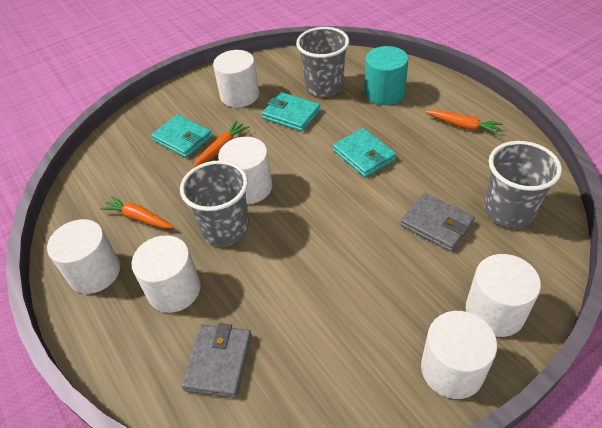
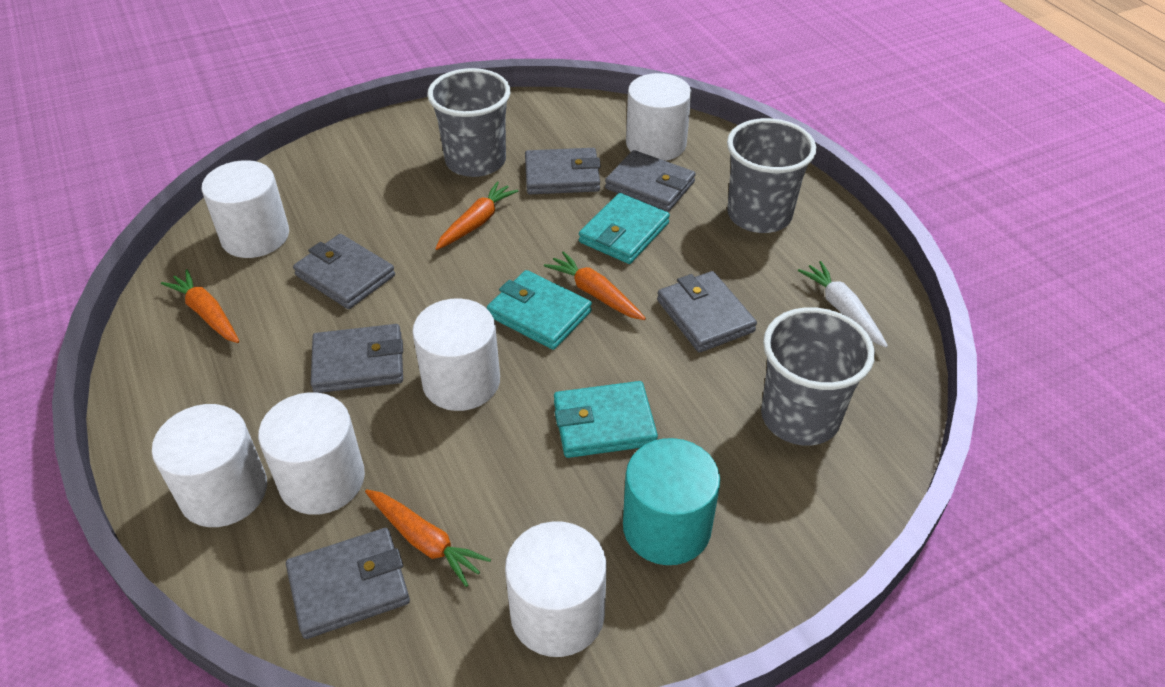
grey wallet: [181,323,252,398] [400,193,475,252] = 2 -> [286,528,410,639] [293,234,395,309] [311,324,403,393] [525,148,601,194] [605,150,696,212] [657,271,757,353] = 6
orange carrot: [100,196,174,229] [193,121,249,168] [425,110,503,135] = 3 -> [161,269,239,343] [365,489,491,587] [435,181,518,250] [544,251,646,320] = 4
white carrot: none = 0 -> [798,261,888,348] = 1

